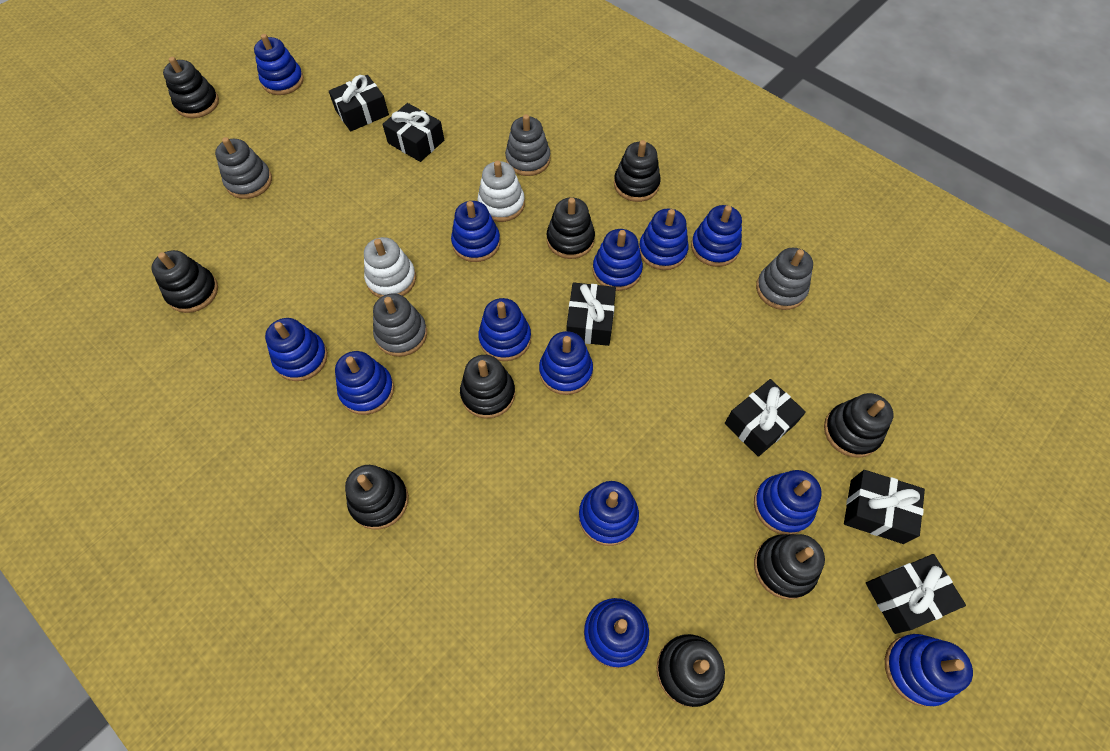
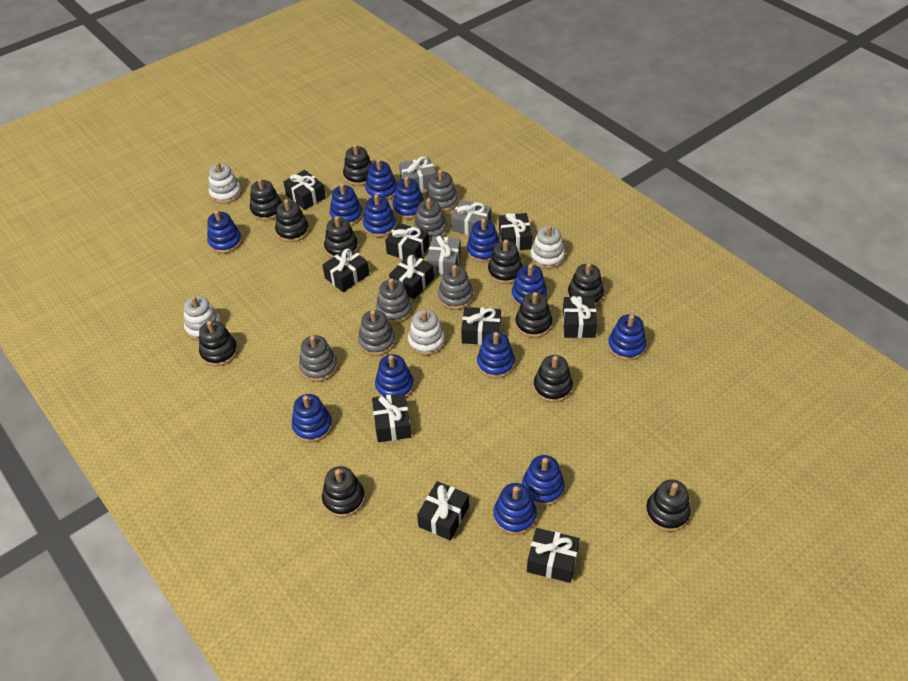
black gift: [329,75,389,132] [382,103,444,162] [566,282,616,346] [725,379,806,457] [844,470,925,544] [866,554,966,634] = 6 -> [283,170,326,210] [322,247,369,292] [372,393,411,442] [385,223,429,259] [389,254,434,299] [417,481,469,541] [461,307,501,345] [499,213,532,251] [527,528,580,583] [563,296,597,338] = 10
black stacking toy: [151,250,218,313] [163,57,219,118] [345,465,409,530] [460,355,515,419] [547,197,595,259] [614,140,661,202] [656,634,725,707] [754,534,825,600] [824,393,894,458] = 9 -> [199,321,238,366] [250,178,282,221] [275,199,309,242] [322,466,365,517] [324,216,359,258] [343,144,372,186] [488,240,523,284] [515,292,552,338] [534,355,573,403] [568,263,604,306] [646,479,691,532] = 11
grey gift: none = 0 -> [399,157,436,190] [427,236,461,275] [451,200,491,235] = 3
grey stacking toy: [215,137,272,199] [373,293,427,357] [505,114,550,176] [756,248,813,310] = 4 -> [299,335,338,382] [358,310,395,356] [376,278,412,324] [414,198,447,242] [426,169,458,212] [438,265,473,310] = 6
white stacking toy: [364,237,416,298] [478,160,525,222] = 2 -> [184,296,222,341] [209,162,242,204] [408,310,445,355] [530,225,565,269] = 4

